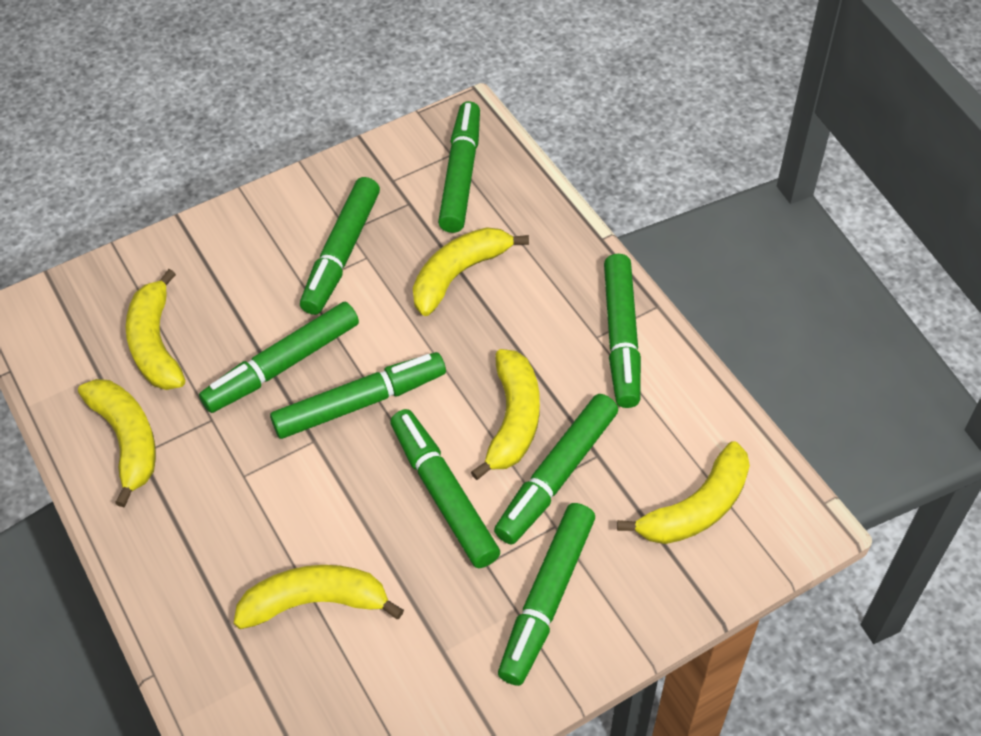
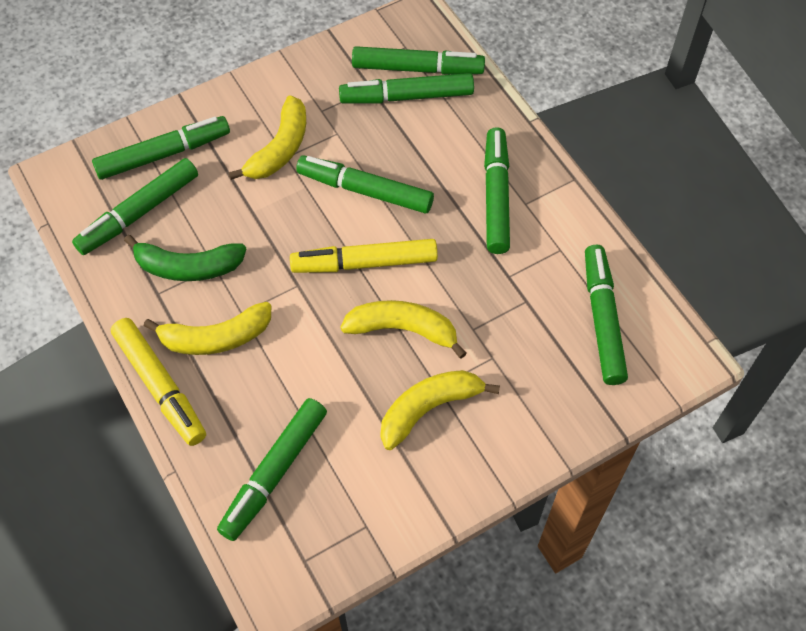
green banana: none = 0 -> [124,235,246,281] = 1
yellow banana: [78,379,156,507] [126,269,185,390] [234,565,404,629] [413,227,529,316] [471,349,540,480] [617,441,750,544] = 6 -> [144,302,271,355] [228,95,306,180] [340,300,467,359] [380,370,500,450] = 4
yellow marker: none = 0 -> [111,318,206,446] [290,239,438,273] = 2

